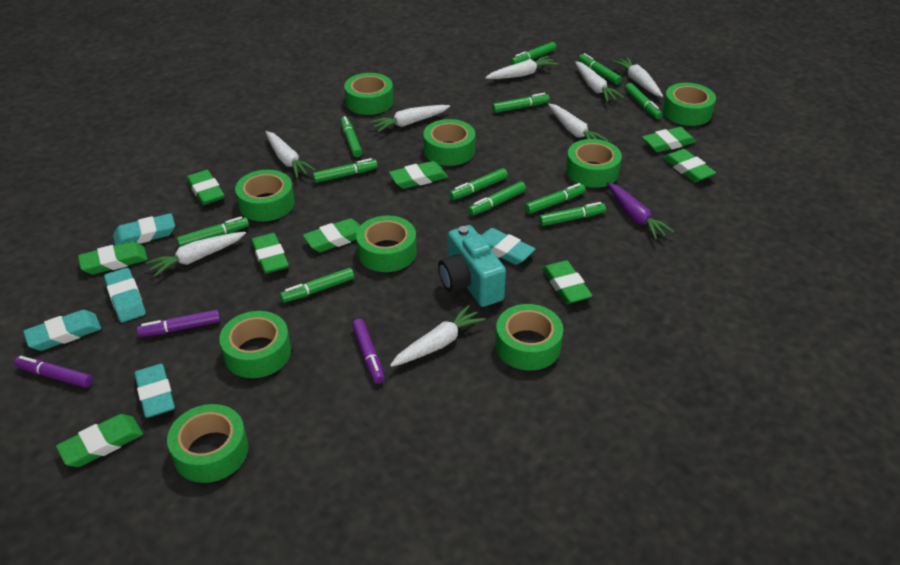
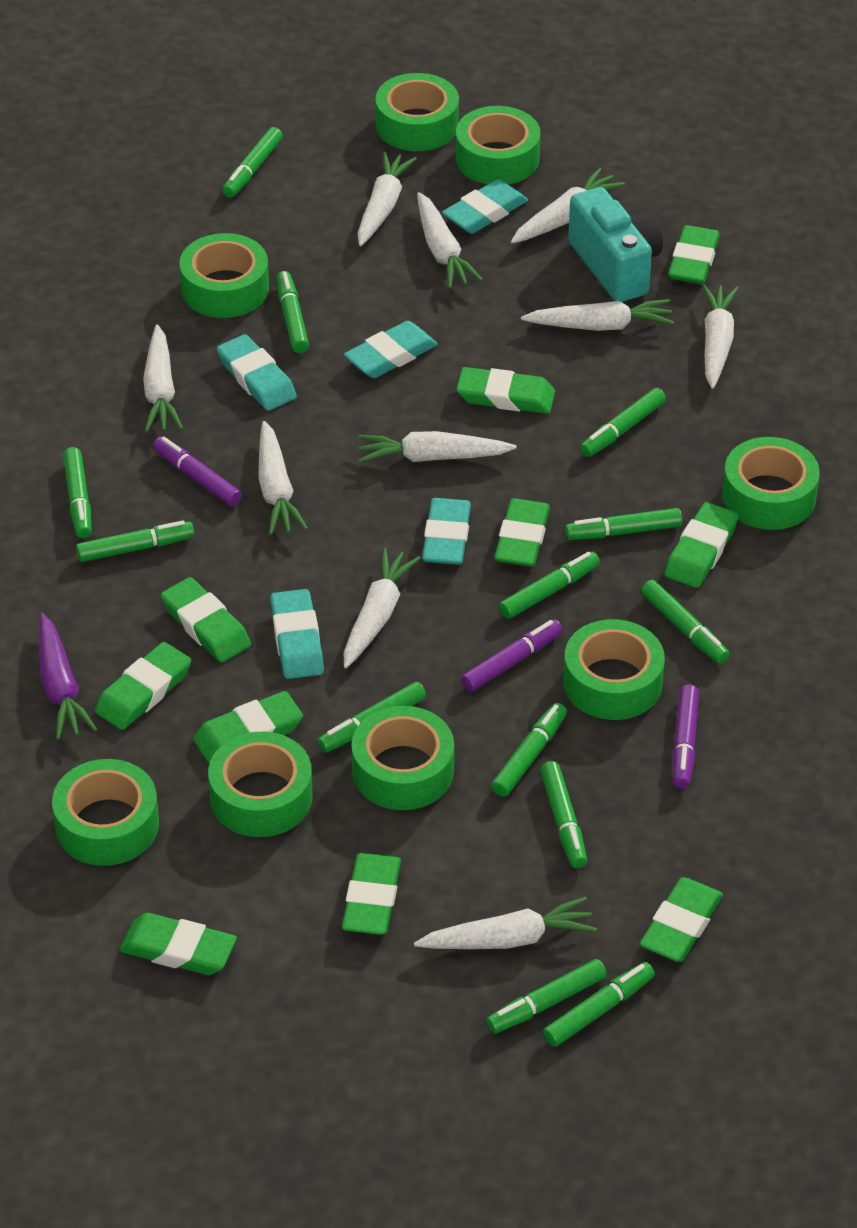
green eraser: [56,414,143,467] [78,241,148,274] [187,170,225,205] [251,233,289,274] [303,218,360,252] [389,161,448,189] [542,260,592,304] [642,127,696,152] [663,149,716,182] = 9 -> [95,642,191,730] [120,913,237,975] [161,577,251,663] [193,691,303,764] [342,853,401,935] [456,367,555,414] [494,498,550,567] [640,877,723,962] [664,502,739,588] [668,225,720,284] = 10
green marker: [177,217,249,247] [280,268,354,303] [312,158,378,183] [340,116,362,157] [449,168,508,200] [468,182,526,215] [492,93,550,113] [511,42,556,65] [525,183,585,214] [539,202,606,226] [578,53,622,85] [625,83,662,119] = 12 -> [63,447,92,538] [76,520,194,562] [222,127,283,198] [277,271,309,353] [317,682,426,753] [486,959,607,1034] [491,703,567,797] [499,551,600,619] [540,761,587,868] [543,962,655,1047] [565,508,682,540] [580,388,666,457] [641,580,730,664] = 13
green tape: [167,404,248,483] [219,311,291,378] [235,170,295,221] [344,73,393,115] [356,216,417,272] [423,119,475,166] [495,304,563,370] [566,139,622,188] [663,83,716,126] = 9 -> [52,759,159,866] [179,233,269,318] [208,732,313,837] [352,706,454,810] [376,73,459,151] [456,106,540,185] [563,619,665,720] [722,437,820,530] = 8
white carrot: [145,232,246,277] [266,131,316,178] [370,105,450,132] [390,305,486,367] [485,56,558,79] [548,104,609,142] [575,61,624,102] [611,57,663,97] = 8 -> [143,325,183,432] [258,421,308,535] [344,548,421,668] [357,152,417,246] [358,431,517,463] [414,897,597,949] [417,192,483,288] [511,168,625,244] [521,299,674,331] [702,284,738,389] = 10

